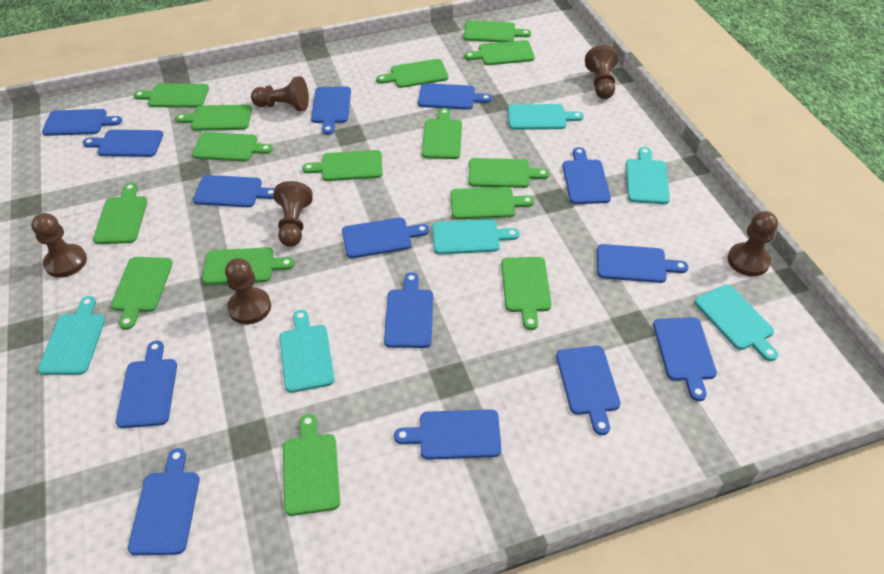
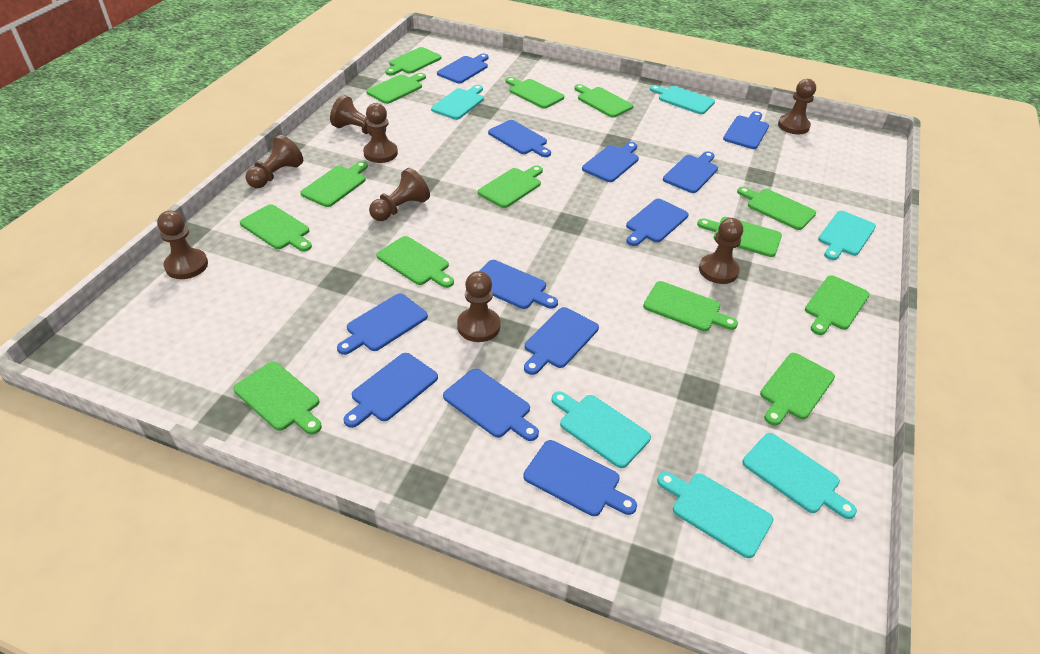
blue cutting board: [42,109,122,136] [83,130,163,157] [116,341,177,428] [128,448,199,555] [193,175,275,207] [311,87,351,135] [342,217,429,258] [384,272,433,348] [394,409,501,460] [418,83,492,110] [556,346,621,435] [562,147,611,204] [597,244,688,283] [653,317,717,401] = 14 -> [337,293,428,355] [344,353,438,428] [437,54,489,83] [443,368,539,441] [480,260,558,309] [488,120,551,157] [523,440,637,516] [524,307,599,375] [582,142,639,182] [626,199,689,246] [663,151,718,193] [723,111,769,149] = 12
brown pawn: [31,213,87,278] [225,258,271,324] [251,76,309,111] [273,181,313,247] [585,45,618,99] [728,211,778,276] = 6 -> [157,211,208,279] [246,135,303,188] [330,95,386,136] [363,103,398,163] [369,168,430,221] [457,271,501,342] [699,218,743,284] [778,79,816,134] = 8
green cutting board: [93,183,147,244] [111,257,173,330] [134,83,209,108] [175,105,252,131] [192,132,273,162] [202,247,295,285] [283,414,340,516] [302,150,383,181] [376,59,448,88] [422,108,462,159] [450,187,534,219] [464,20,531,42] [464,40,535,65] [468,158,550,188] [501,257,552,330] = 15 -> [233,362,322,435] [240,204,312,251] [300,161,368,207] [366,73,426,104] [376,236,454,288] [385,47,441,75] [478,165,543,208] [506,77,564,109] [574,84,633,118] [643,281,738,331] [697,217,782,257] [737,187,816,230] [760,353,835,426] [805,275,870,335] = 14

